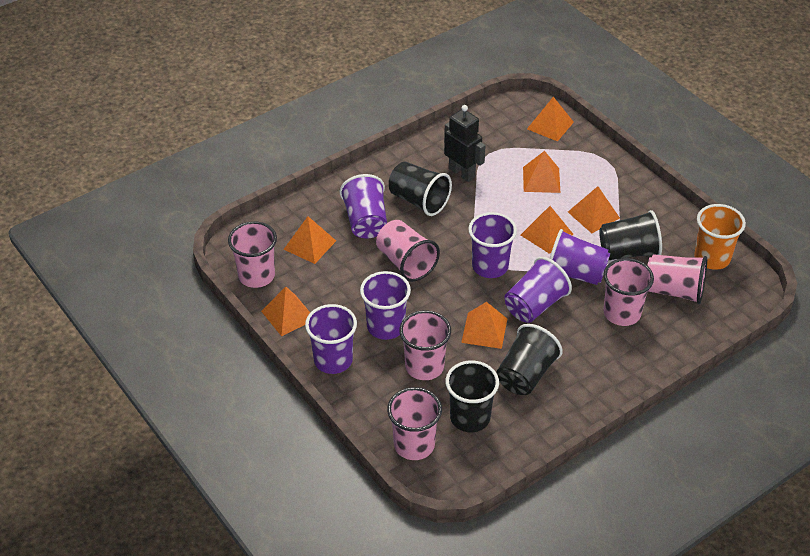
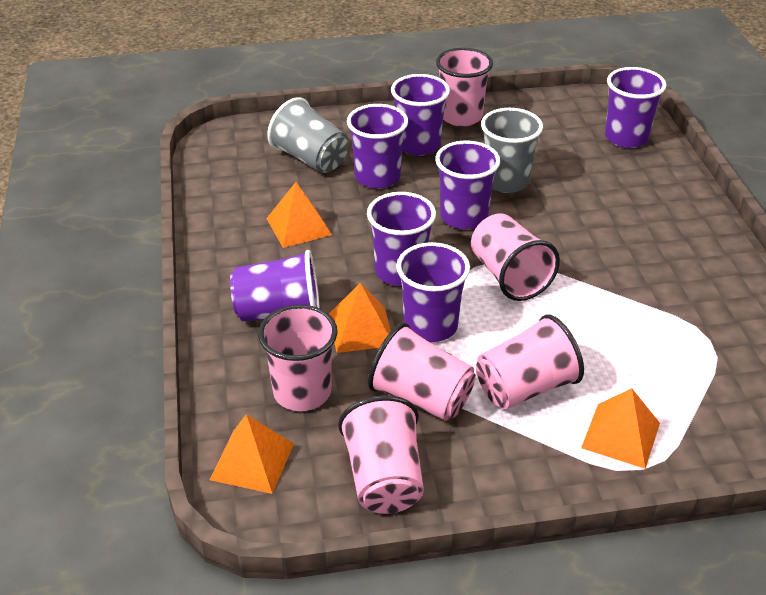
black cup: [389,162,452,216] [445,361,499,432] [496,324,563,395] [599,210,662,260] = 4 -> none = 0
black robot: [444,105,486,182] = 1 -> none = 0
grey cup: none = 0 -> [267,97,349,173] [481,108,543,193] = 2
orange cup: [694,204,746,270] = 1 -> none = 0
orange pyramid: [261,287,310,336] [283,216,336,264] [461,302,507,349] [521,206,573,254] [523,151,560,193] [527,97,574,142] [568,186,620,233] = 7 -> [209,414,294,494] [266,182,332,248] [329,283,391,353] [581,388,660,469] = 4
purple cup: [305,304,357,374] [340,174,387,238] [360,271,411,340] [468,212,517,278] [505,257,572,323] [549,229,610,285] = 6 -> [230,250,320,321] [347,104,408,189] [367,192,436,286] [391,74,450,156] [396,242,470,342] [435,141,500,229] [605,67,666,148] = 7

